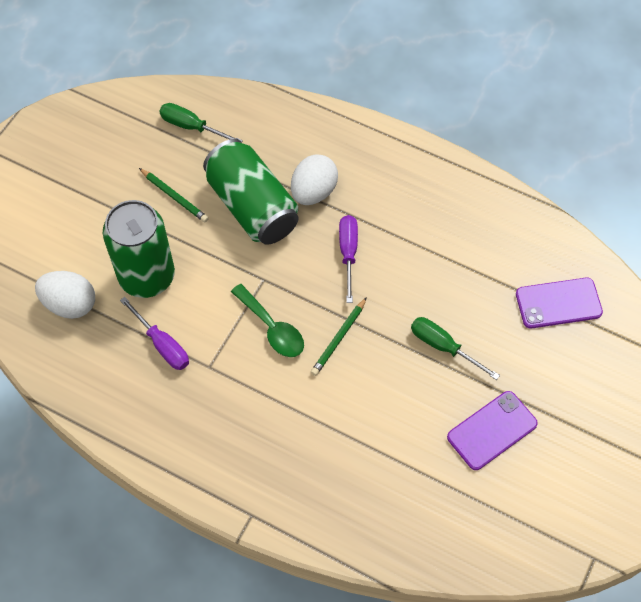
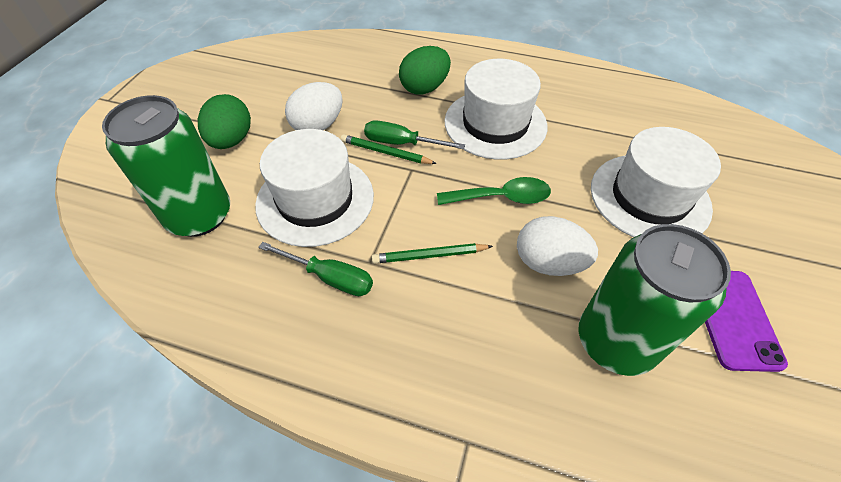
green egg: none = 0 -> [198,94,251,149] [399,46,451,95] = 2
purple phone: [447,391,538,470] [516,278,603,329] = 2 -> [705,271,788,372] = 1
purple screwdriver: [120,297,189,370] [339,215,358,303] = 2 -> none = 0
white hat: none = 0 -> [255,129,374,247] [444,59,548,160] [591,127,721,237] = 3

